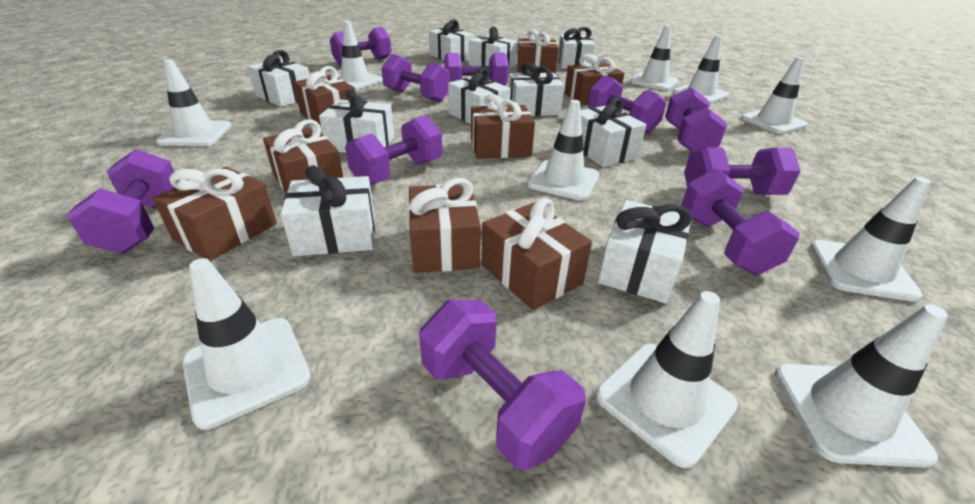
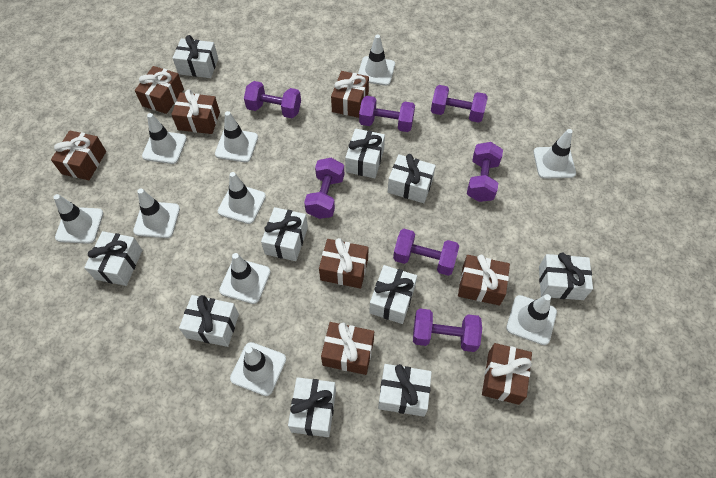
purple dumbbell: [66,149,175,254] [330,27,392,66] [345,115,443,185] [381,54,450,102] [419,300,586,470] [444,52,509,86] [588,75,666,134] [665,88,727,152] [681,169,800,275] [684,147,800,195] = 10 -> [244,81,301,118] [304,158,344,219] [359,96,415,132] [393,229,459,276] [413,309,482,352] [431,85,488,123] [467,142,503,202] = 7

